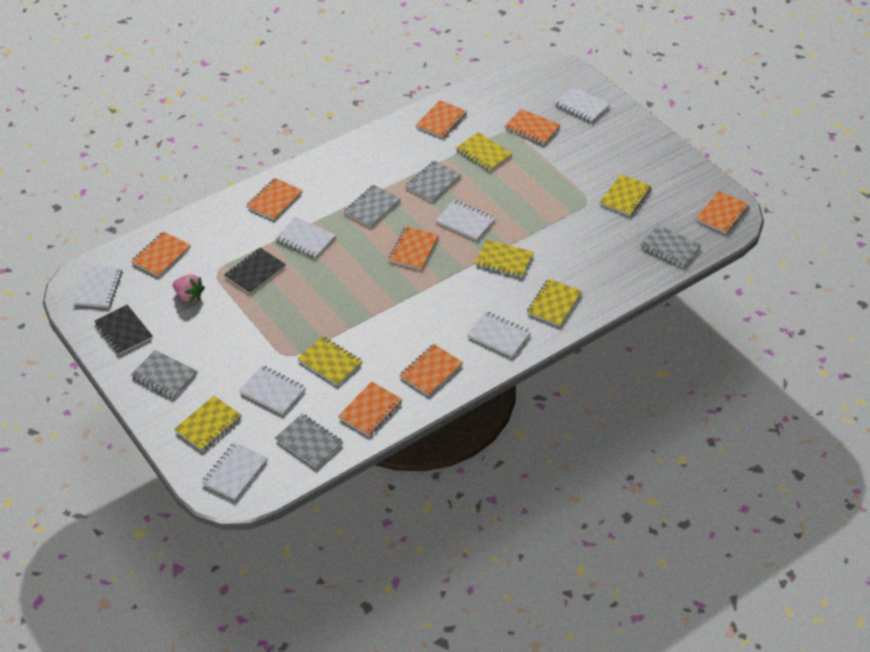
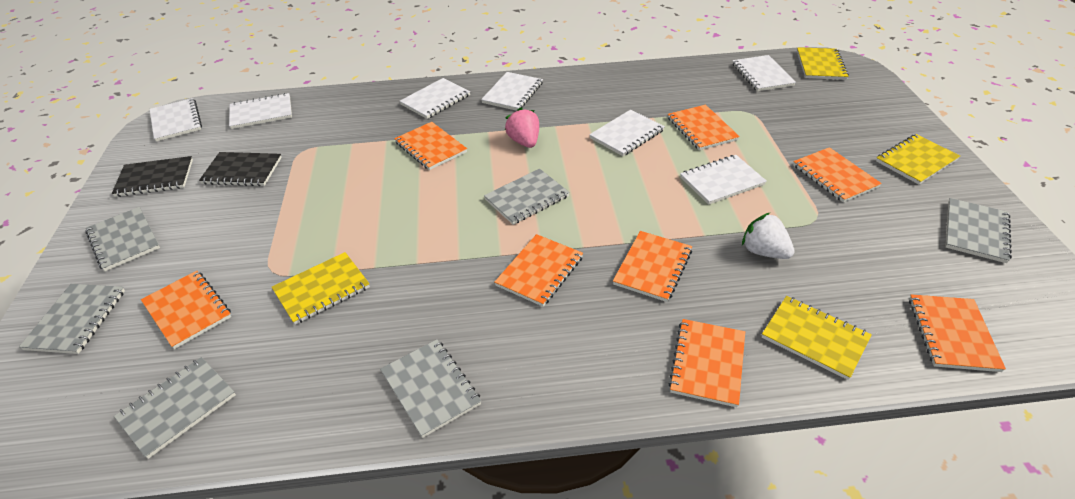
grey notebook: [131,350,197,398] [275,414,343,468] [344,185,401,228] [406,160,461,202] [640,225,701,267] = 5 -> [19,284,125,354] [85,207,160,271] [114,357,236,459] [380,339,481,438] [484,169,570,225] [945,198,1012,263] = 6
white strawberry: none = 0 -> [742,213,795,259] = 1
yellow notebook: [174,396,242,451] [297,336,363,386] [456,132,512,172] [475,239,534,278] [527,279,582,327] [600,174,652,216] = 6 -> [272,252,370,325] [762,296,872,380] [797,47,849,80] [876,134,960,185] = 4

